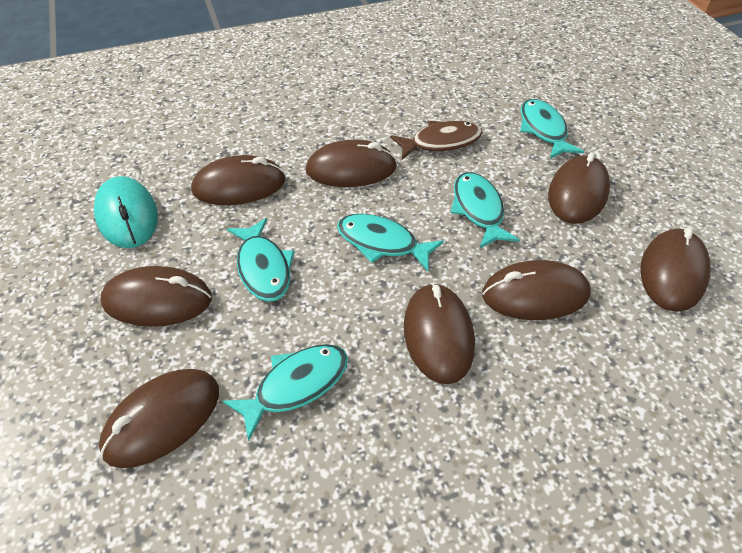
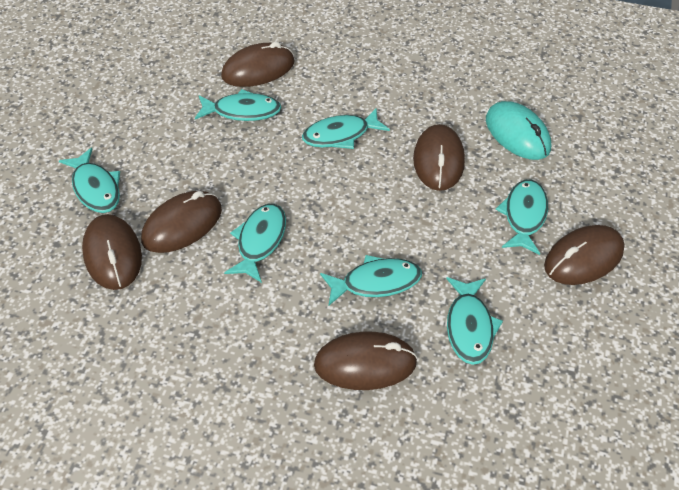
brown fish: [390,121,483,160] = 1 -> none = 0
brown mouse: [99,369,219,468] [100,266,212,327] [191,155,286,205] [306,140,397,187] [404,283,475,384] [482,260,591,320] [548,152,610,224] [640,228,711,312] = 8 -> [82,214,142,290] [141,191,222,253] [221,42,295,87] [314,332,417,390] [413,124,465,191] [544,225,625,285] = 6
turquoise fish: [223,344,348,441] [227,218,295,302] [337,214,444,271] [450,172,520,248] [520,99,584,159] = 5 -> [59,148,120,213] [195,89,282,121] [224,204,286,283] [302,108,390,149] [320,255,422,305] [446,277,503,365] [496,180,548,255] = 7

